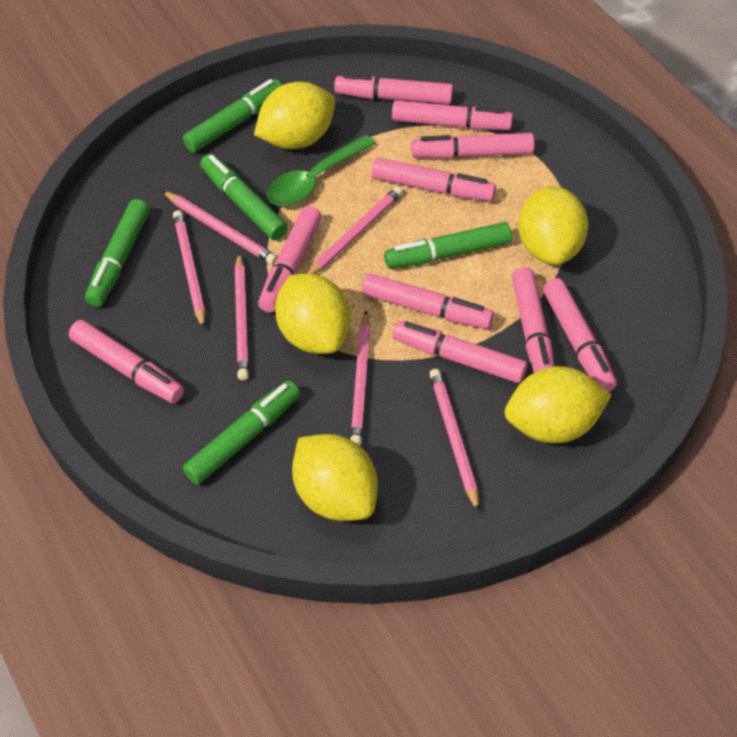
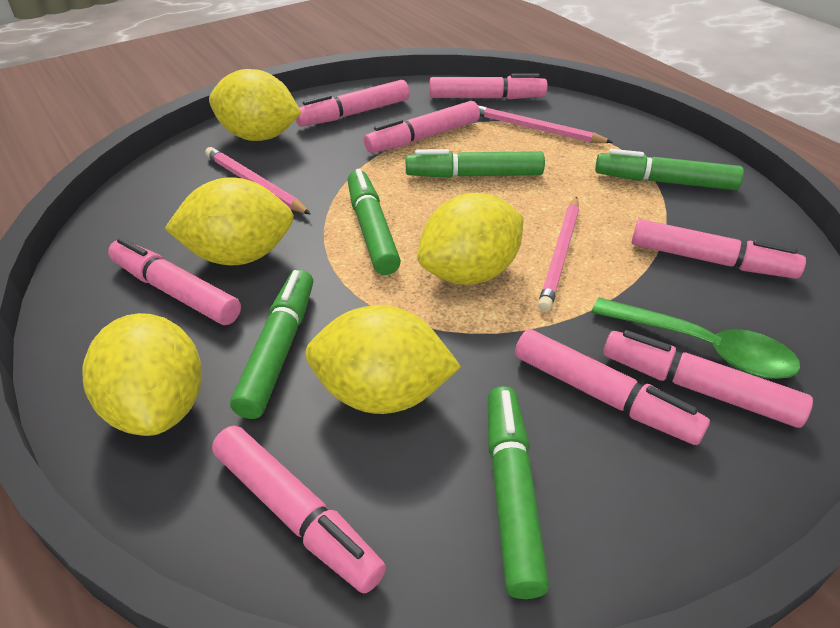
pink marker: [69,320,184,403] [258,206,322,313] [334,74,453,104] [362,273,494,329] [372,158,496,201] [392,100,513,130] [393,321,527,383] [411,133,535,159] [512,267,555,373] [543,278,617,392] = 10 -> [108,237,241,325] [212,426,386,593] [296,80,410,127] [364,101,480,153] [430,74,548,99] [515,329,710,445] [603,330,813,428] [632,219,806,279] = 8
pink pencil: [162,191,277,265] [173,210,205,329] [234,253,249,381] [307,186,403,274] [350,310,370,446] [429,369,479,512] = 6 -> [205,147,311,215] [478,105,613,143] [538,197,579,312] = 3

